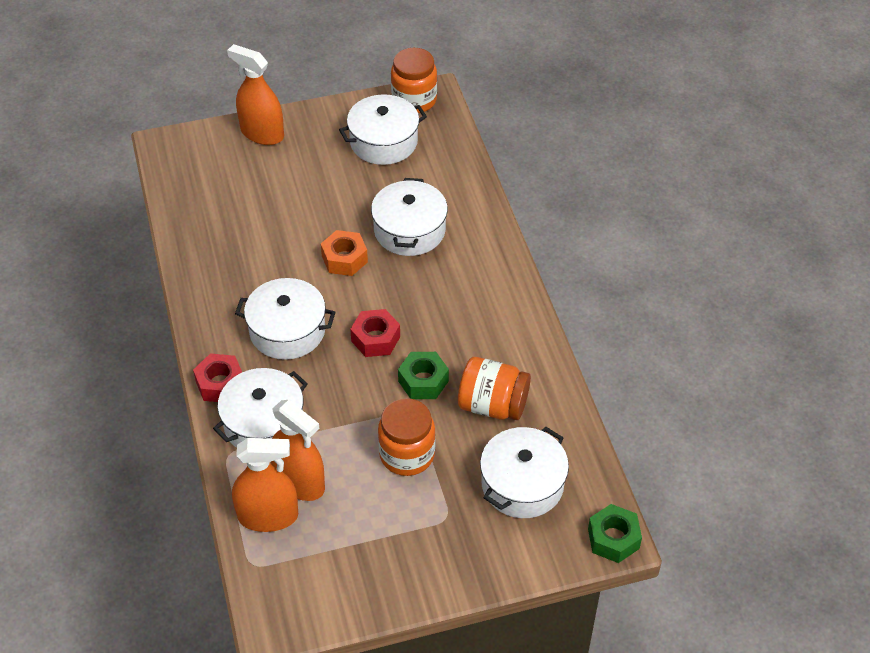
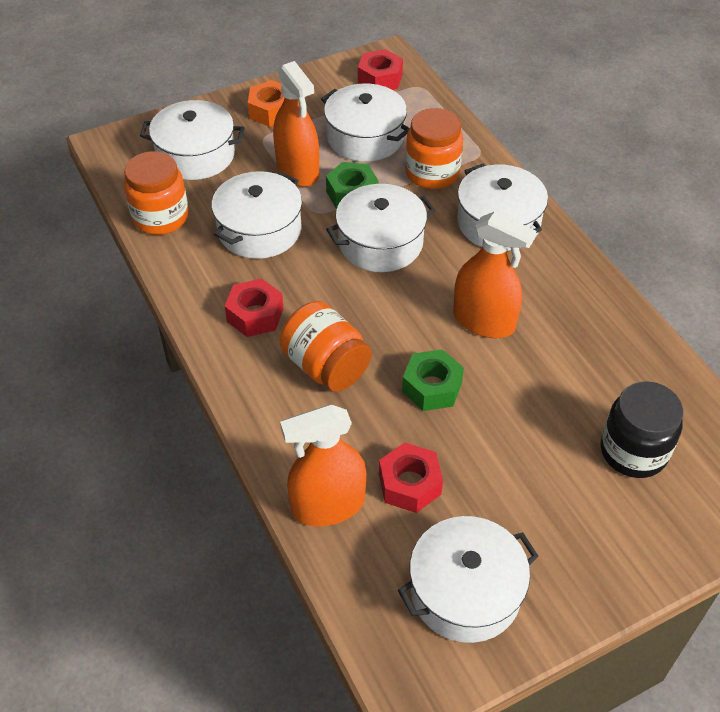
black jar: none = 0 -> [601,381,683,478] = 1
red nut: [193,353,242,402] [350,309,400,357] = 2 -> [225,278,283,337] [358,49,403,90] [379,442,443,513] = 3
white pot: [213,368,308,448] [235,278,335,360] [339,94,427,165] [371,178,448,256] [480,427,569,518] = 5 -> [140,100,244,180] [211,171,302,259] [321,84,410,162] [326,184,435,272] [398,516,538,643] [457,164,548,251] = 6

